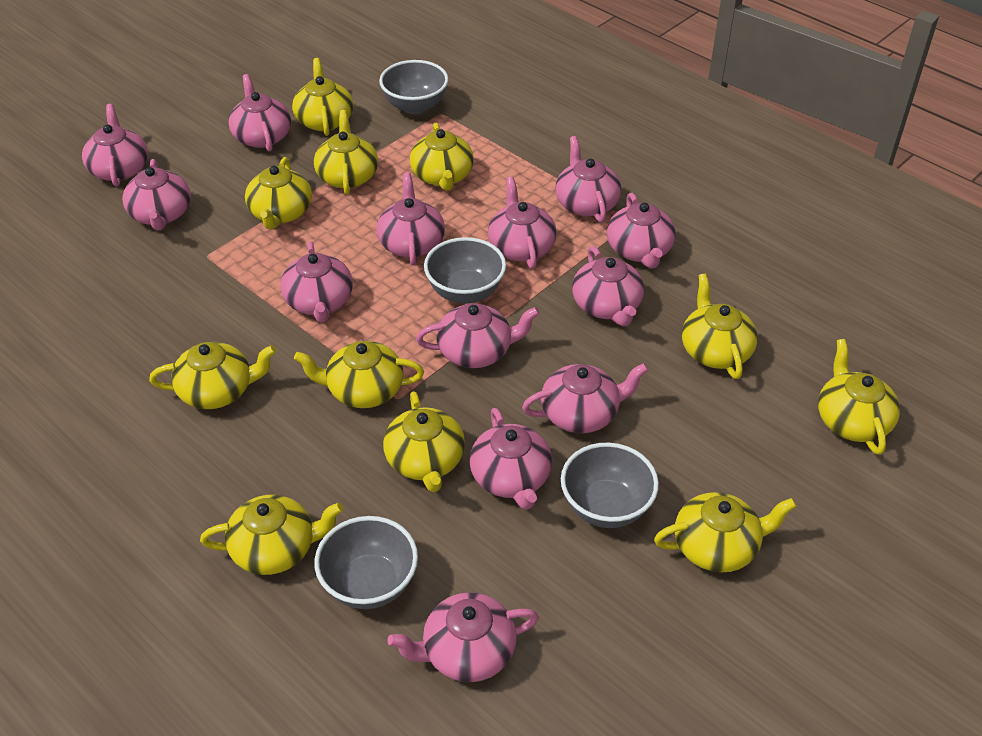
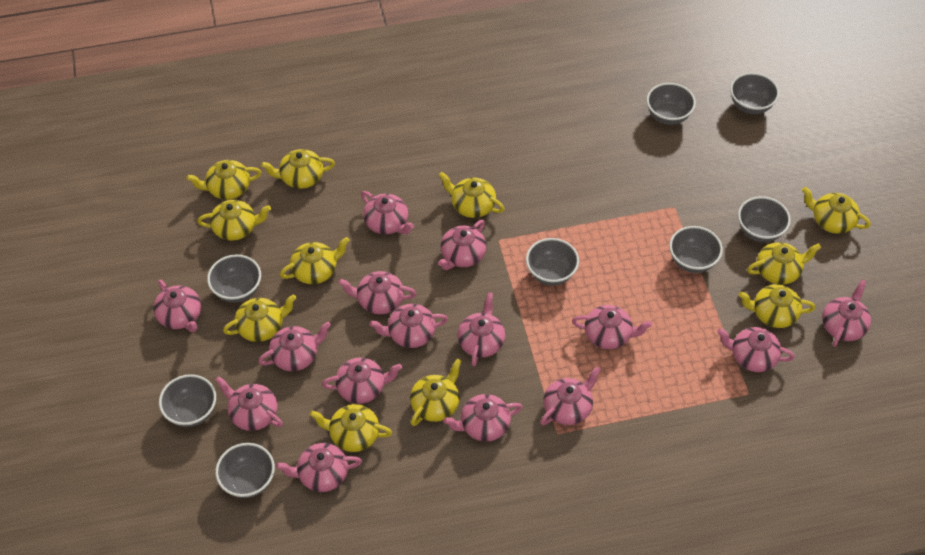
grey bowl: [314,516,418,609] [379,60,449,114] [424,237,506,303] [561,443,659,528] = 4 -> [159,374,216,427] [207,254,261,303] [215,443,275,498] [526,238,579,285] [647,83,696,125] [669,226,723,273] [730,73,779,114] [738,196,791,242] = 8
pink teapot: [82,104,148,187] [122,159,191,231] [228,74,291,152] [281,241,353,323] [376,173,445,265] [387,592,539,682] [416,303,540,368] [469,408,552,510] [488,177,557,269] [522,363,648,433] [555,136,621,223] [572,246,644,326] [607,193,676,268] = 13 -> [153,279,201,332] [216,377,283,431] [258,322,331,371] [276,443,362,492] [322,358,402,404] [338,271,417,314] [361,191,414,234] [369,304,448,348] [438,220,487,270] [443,394,523,442] [457,292,505,366] [540,367,601,425] [572,305,652,349] [717,327,795,372] [822,279,871,347] = 15

